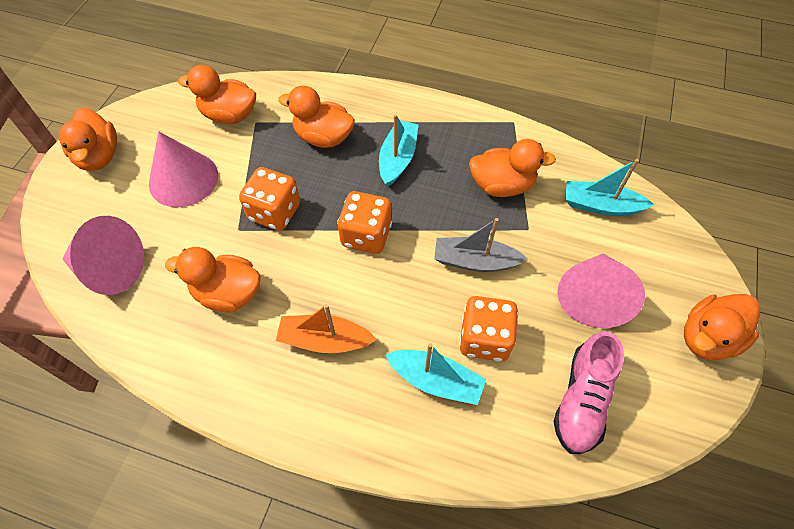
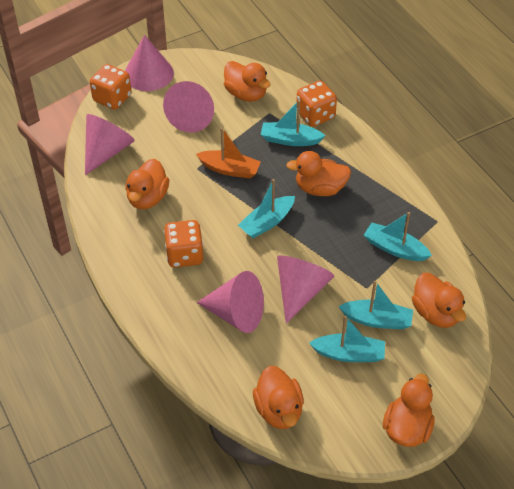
grey boat: [434,218,527,272] = 1 -> none = 0
pink cone: [62,216,144,295] [149,131,218,207] [557,254,645,328] = 3 -> [85,114,135,175] [125,35,174,91] [163,81,214,133] [197,271,264,333] [277,256,334,324] = 5
pink shoe: [554,331,624,454] = 1 -> none = 0
turquoise boat: [379,114,419,187] [385,343,486,405] [565,159,654,216] = 3 -> [238,179,295,238] [261,100,325,146] [309,316,385,362] [338,281,413,329] [364,212,432,261] = 5

